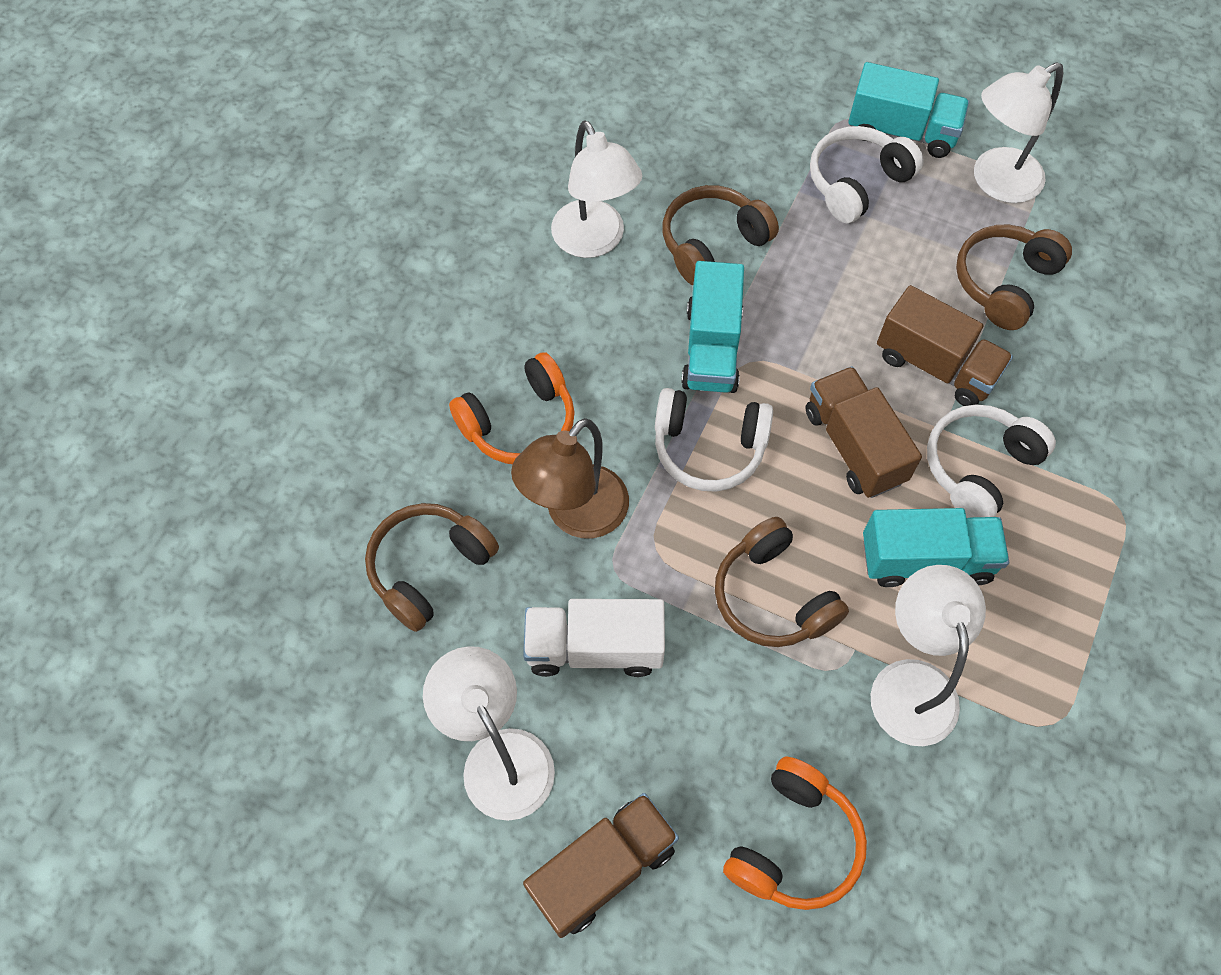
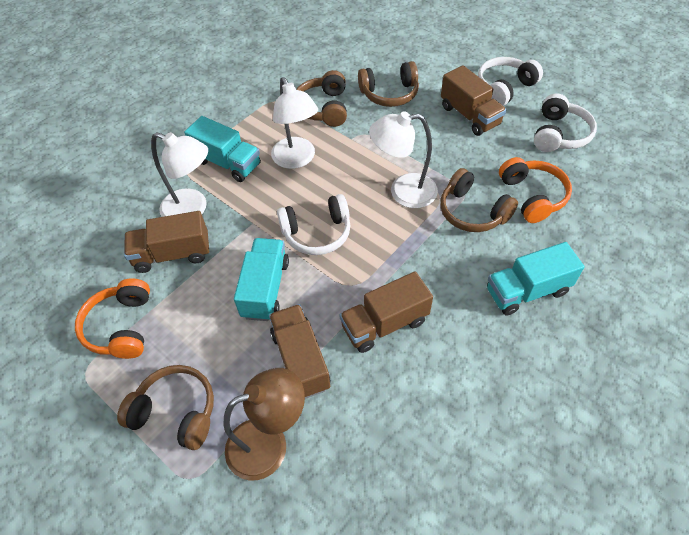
brown truck: [523,793,679,938] [806,366,922,498] [877,285,1013,406] = 3 -> [124,211,209,273] [269,304,330,399] [339,271,433,353] [441,65,506,136] = 4
white lamp: [423,646,555,821] [551,121,642,258] [871,565,986,746] [974,62,1063,203] = 4 -> [151,132,208,217] [271,77,318,169] [369,111,438,208] = 3
white truck: [523,599,665,677] = 1 -> none = 0

